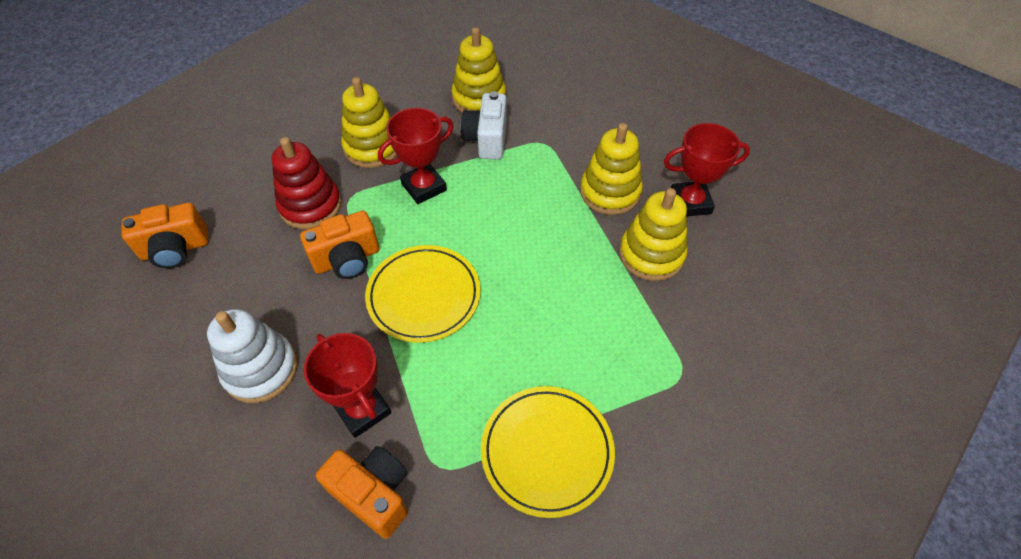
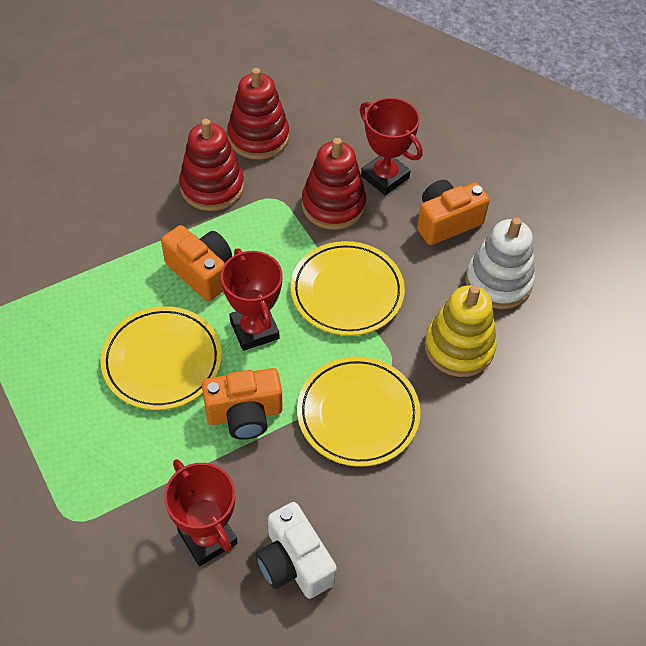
red stacking toy: [272,137,342,229] = 1 -> [179,119,244,211] [227,68,289,160] [302,138,366,230] = 3
yellow plate: [365,245,481,343] [481,386,615,518] = 2 -> [100,306,222,410] [291,241,405,336] [297,356,420,467] = 3
yellow stacking toy: [341,77,397,168] [451,27,506,112] [580,123,643,215] [619,188,688,281] = 4 -> [425,285,497,377] = 1

